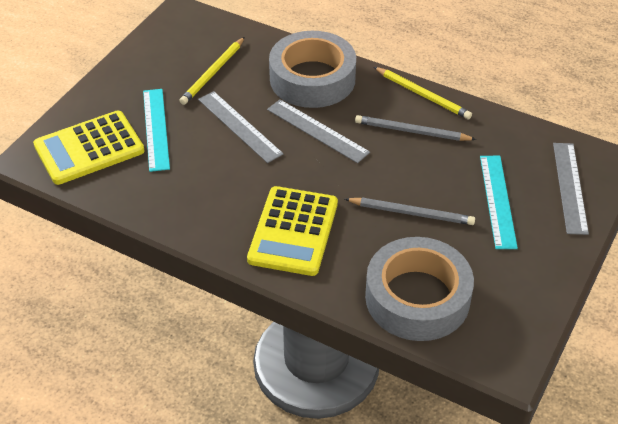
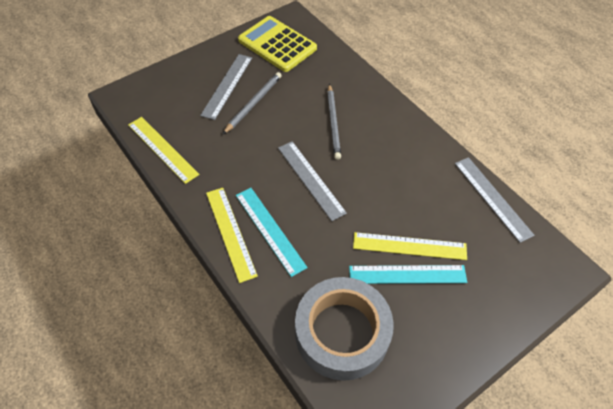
grey tape: [269,31,356,108] [365,237,474,341] = 2 -> [295,277,394,381] = 1
yellow calculator: [33,111,144,185] [247,186,338,276] = 2 -> [238,16,317,72] = 1
yellow pencil: [179,37,245,105] [374,67,472,119] = 2 -> none = 0
yellow ruler: none = 0 -> [128,117,200,184] [206,188,258,283] [353,232,467,260] = 3

